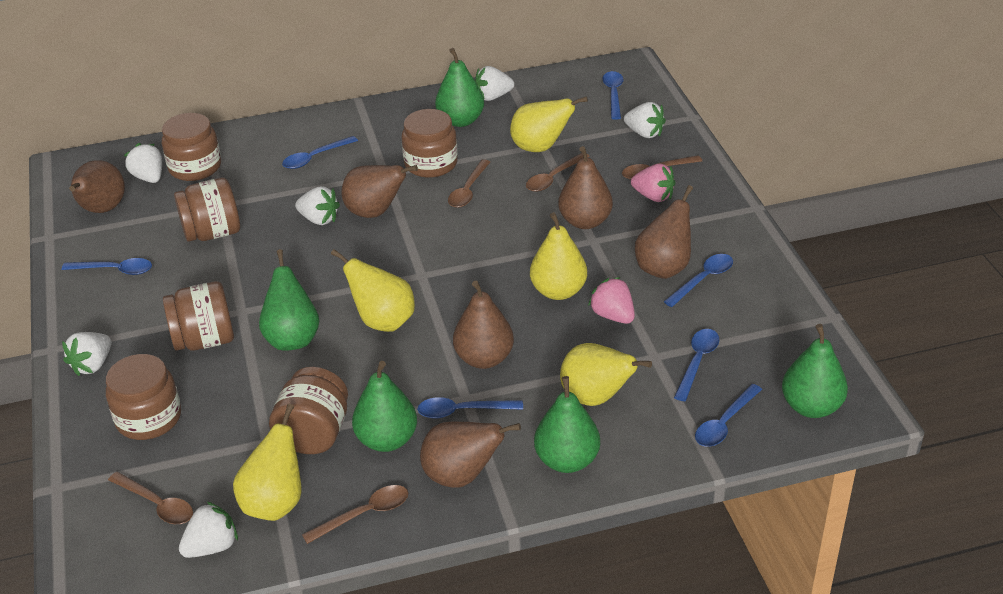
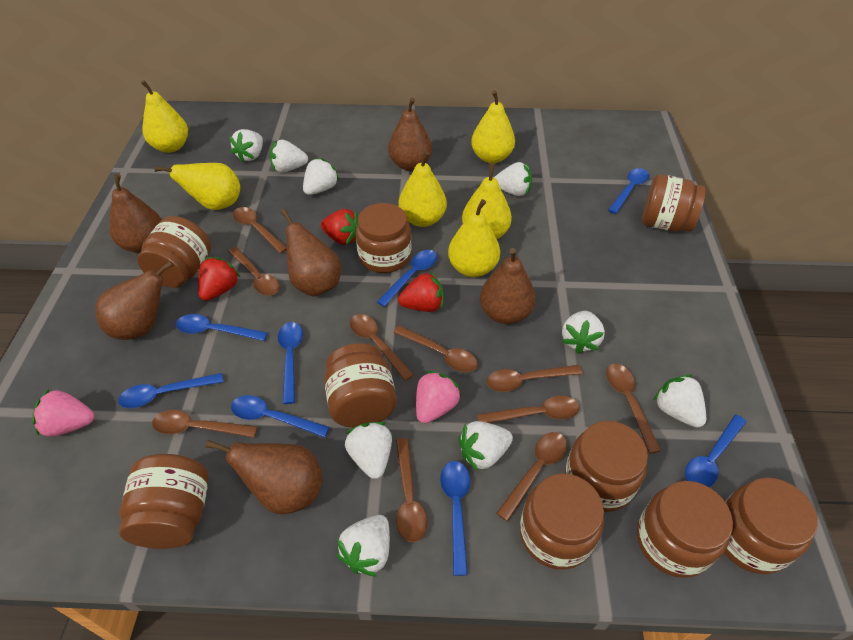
blue spoon: [62,258,152,275] [282,136,358,169] [417,397,523,418] [602,71,624,120] [664,254,733,307] [674,329,719,401] [695,384,762,447] = 7 -> [118,373,224,408] [176,314,268,341] [231,395,329,438] [278,322,303,404] [377,250,437,307] [440,461,470,576] [608,168,649,214] [685,414,746,487] = 8
brown jar: [106,354,181,440] [162,113,221,181] [163,281,234,351] [174,178,240,242] [269,367,348,454] [401,109,458,178] = 6 -> [119,454,209,549] [137,216,211,288] [324,343,397,428] [356,203,411,273] [520,474,604,570] [565,421,648,512] [637,481,733,578] [642,174,706,232] [724,478,818,574] = 9
brown spoon: [108,472,193,524] [302,485,408,544] [448,159,490,208] [526,153,590,192] [622,155,702,180] = 5 -> [152,410,258,438] [228,247,280,296] [233,207,287,254] [350,314,414,381] [393,325,478,372] [396,438,427,542] [477,396,580,423] [486,365,582,392] [496,432,567,522] [606,364,661,454] = 10
green pear: [259,249,320,351] [352,361,417,452] [435,48,484,127] [534,376,600,473] [782,324,848,418] = 5 -> none = 0
red strawberry: none = 0 -> [198,257,241,301] [321,209,358,245] [398,271,444,312] = 3
white strawberry: [62,332,112,376] [124,143,162,183] [179,501,238,558] [295,186,340,225] [475,66,514,101] [624,102,666,138] = 6 -> [229,129,263,163] [270,140,308,173] [303,158,339,195] [337,515,390,577] [345,422,392,479] [458,421,513,472] [494,162,532,196] [562,311,605,354] [653,374,706,428] = 9
yellow pear: [233,404,302,521] [331,249,415,332] [510,96,588,152] [530,212,587,300] [560,343,652,406] = 5 -> [141,80,188,153] [154,163,240,210] [399,151,447,227] [448,199,500,277] [462,163,512,239] [471,90,515,163] = 6

